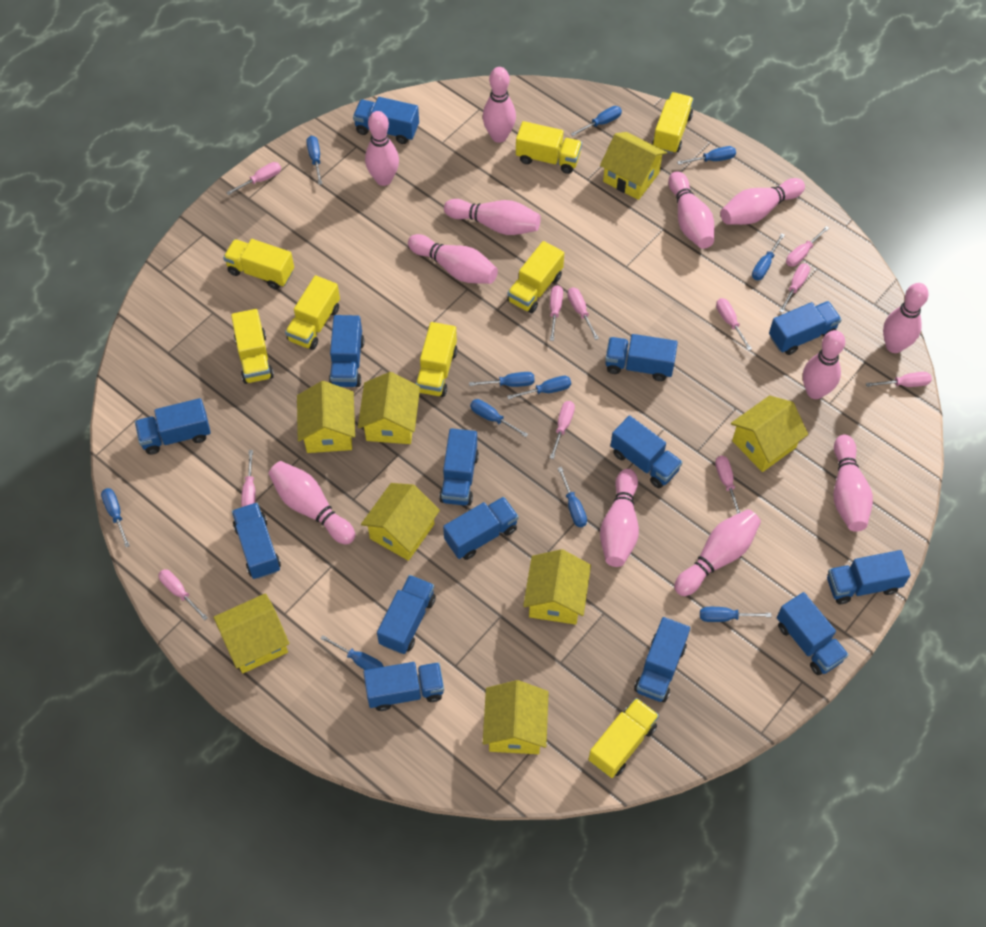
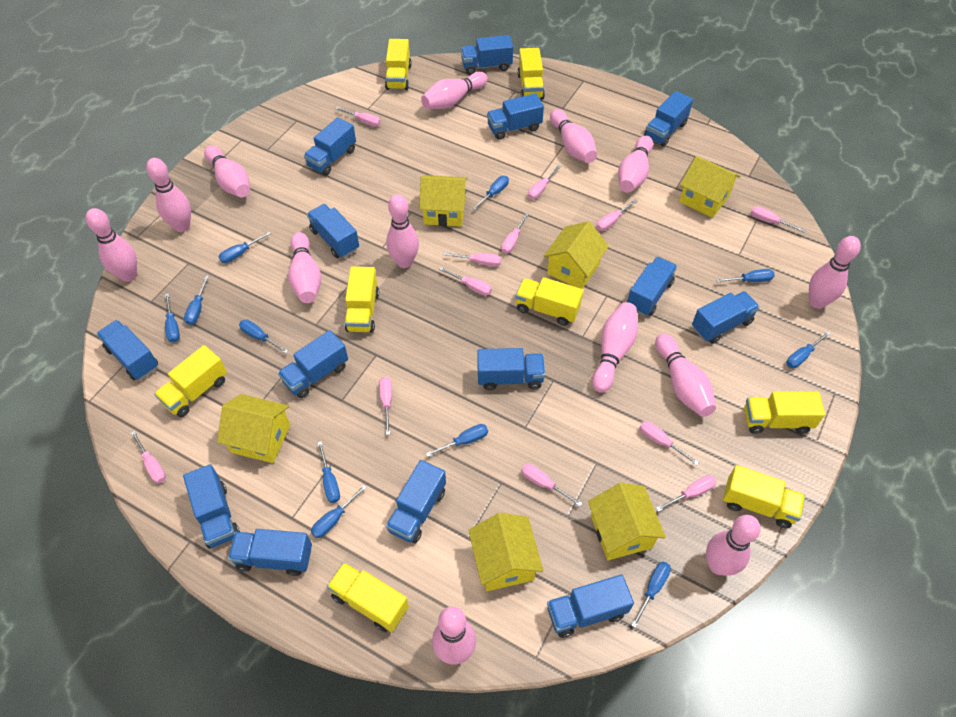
pink bowling pin: [269,461,355,545] [365,111,399,186] [408,234,498,284] [444,199,541,235] [483,67,516,143] [600,469,639,567] [668,171,714,249] [674,509,761,596] [720,178,805,225] [803,330,845,399] [833,435,873,532] [883,283,929,353] = 12 -> [86,208,137,282] [146,158,191,232] [204,145,250,197] [288,232,322,303] [386,194,419,268] [421,72,488,109] [432,607,476,665] [550,109,597,163] [592,302,638,393] [618,136,653,193] [655,334,716,417] [706,515,760,576] [809,236,861,309] = 13
pink screwdriver: [158,569,208,621] [226,162,281,195] [241,450,256,507] [550,285,563,341] [550,401,575,459] [567,288,599,340] [715,456,741,514] [716,298,752,351] [779,263,810,313] [786,226,829,267] [866,372,932,387] = 11 -> [131,431,166,484] [335,107,381,127] [379,377,392,435] [439,267,492,296] [444,252,501,267] [501,213,529,254] [521,464,582,506] [528,165,561,199] [596,200,638,231] [640,421,699,465] [656,475,716,512] [751,206,806,233] = 12
yellow house: [213,593,289,674] [297,381,355,453] [358,372,420,444] [361,483,440,561] [483,680,549,754] [523,549,591,625] [600,132,667,200] [731,395,808,472] = 8 -> [217,394,290,463] [419,175,468,227] [468,513,543,591] [544,221,609,289] [588,482,666,560] [679,156,740,218] = 6

